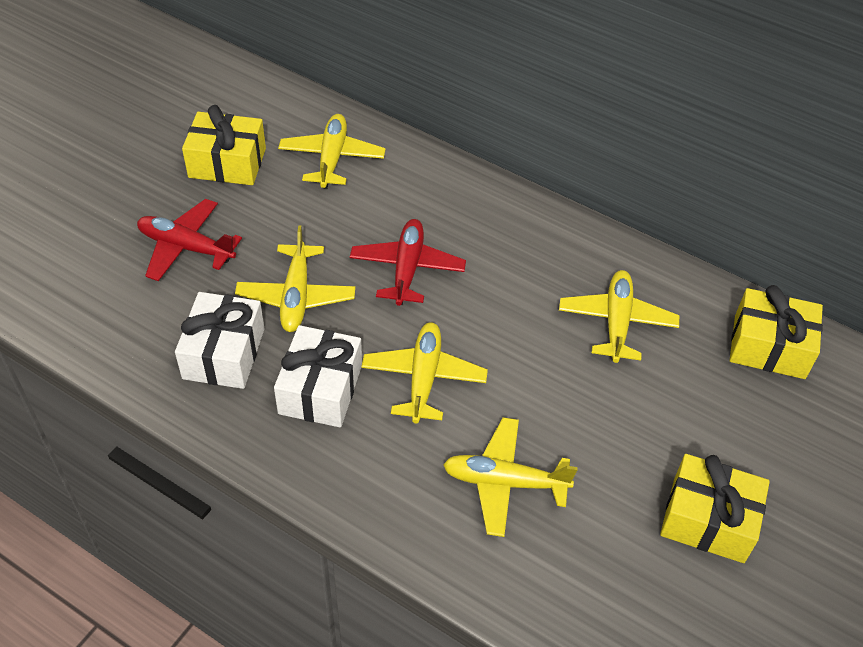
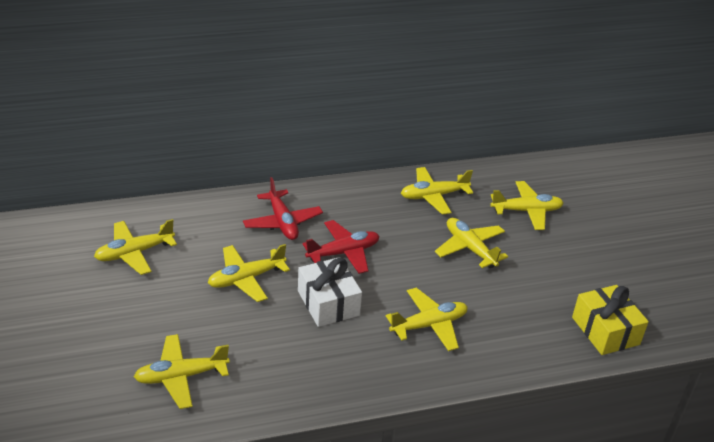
white gift: [175,292,265,389] [274,325,362,427] = 2 -> [298,257,362,327] = 1
yellow gift: [182,105,266,185] [660,454,770,563] [730,285,823,379] = 3 -> [572,285,649,355] = 1
yellow plane: [235,226,355,332] [278,114,386,189] [361,322,488,423] [443,417,578,537] [559,270,679,363] = 5 -> [94,219,177,275] [134,334,230,409] [208,244,290,302] [386,287,468,351] [401,167,473,215] [435,218,508,268] [490,181,564,230] = 7

